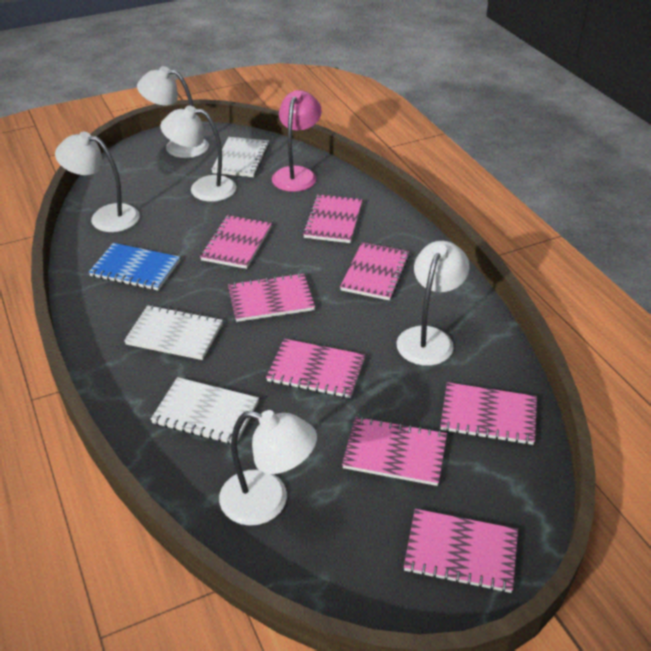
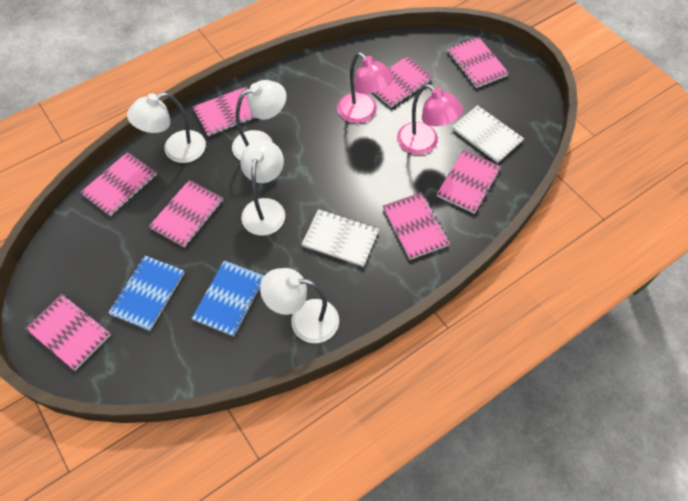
blue notebook: [89,243,180,290] = 1 -> [108,256,184,331] [191,261,264,336] = 2
pink lamp: [272,90,322,192] = 1 -> [337,52,394,123] [397,84,463,155] = 2
white lamp: [55,132,140,232] [137,66,209,158] [160,105,237,202] [219,410,317,526] [397,241,469,366] = 5 -> [127,92,206,163] [232,80,286,161] [240,140,285,236] [260,268,339,343] = 4
white notebook: [124,305,223,360] [151,377,259,445] [211,137,270,177] = 3 -> [302,209,379,267] [452,105,524,163] = 2

